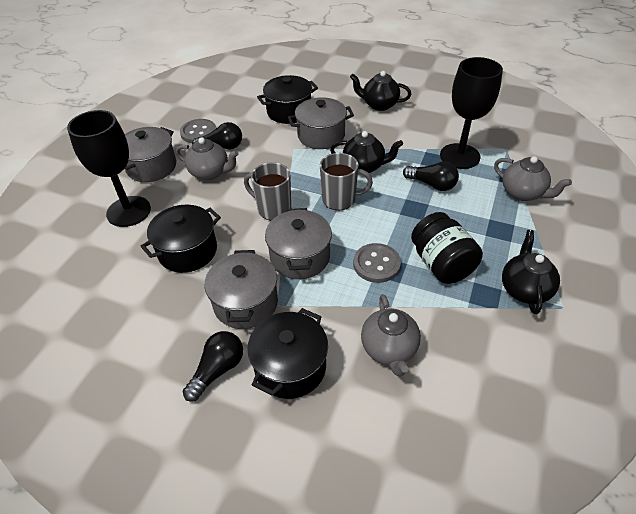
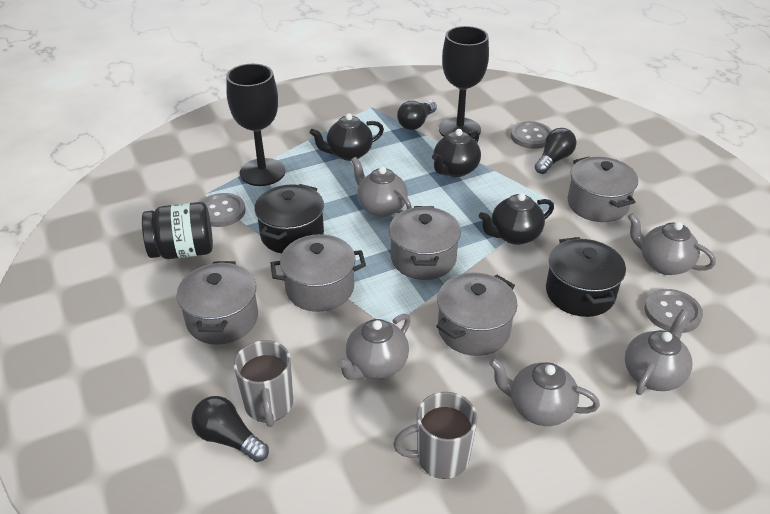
black pot: [140,205,221,273] [247,308,328,399] [257,75,318,124] = 3 -> [254,184,324,253] [546,237,626,317] = 2
grey button: [180,119,216,143] [353,243,401,283] = 2 -> [201,193,246,227] [511,121,552,149] [645,289,703,333] = 3
grey pot: [125,127,176,182] [205,250,278,329] [265,208,332,279] [288,97,354,149] = 4 -> [177,261,258,345] [271,234,366,312] [389,206,461,280] [436,272,517,356] [567,156,638,222] = 5
grey teapot: [176,137,239,180] [361,294,421,376] [494,156,572,201] = 3 -> [336,314,411,380] [351,157,412,217] [489,358,600,426] [625,309,692,395] [628,213,716,275] = 5

